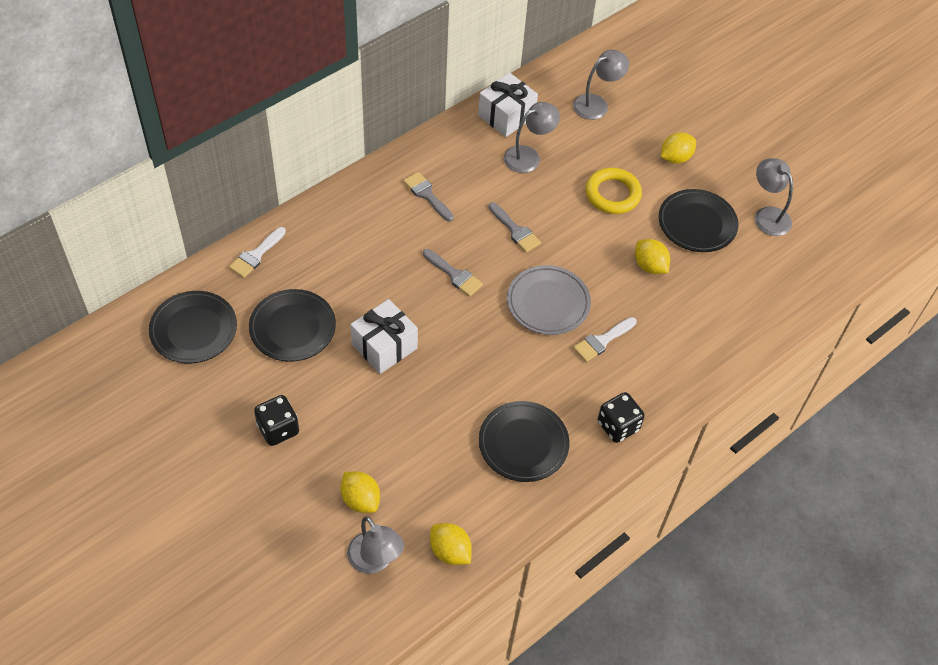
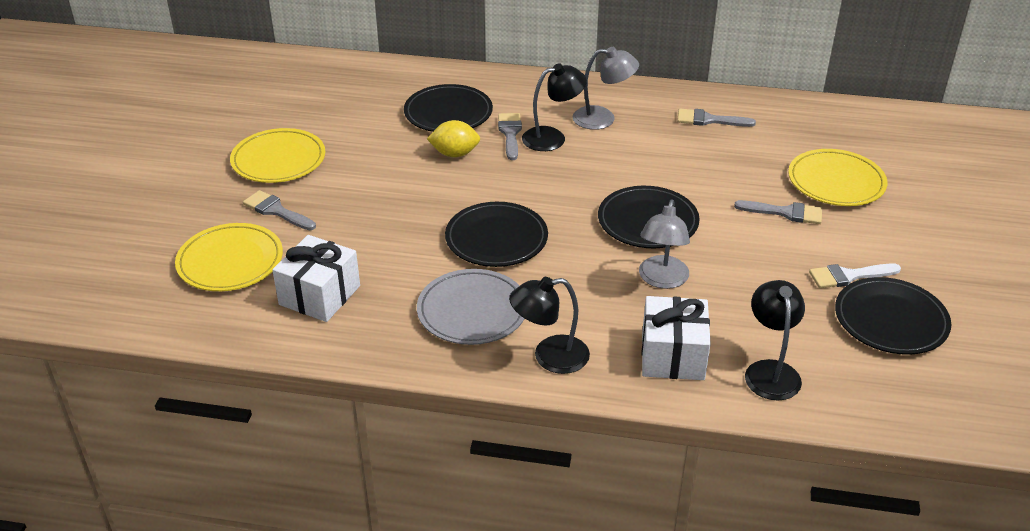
black dice: [254,395,299,446] [598,392,645,443] = 2 -> none = 0
black lamp: none = 0 -> [509,277,590,374] [522,63,587,151] [745,280,805,400] = 3
grey brush: [403,172,454,221] [423,249,483,297] [488,202,541,253] = 3 -> [243,190,316,230] [498,113,522,160] [677,109,756,127] [734,200,822,224] = 4
grey lamp: [347,516,404,574] [504,102,560,173] [573,50,629,120] [755,158,793,236] = 4 -> [572,47,639,130] [639,199,690,289] = 2
white brush: [229,227,286,278] [573,317,636,362] = 2 -> [809,263,901,288] = 1
yellow lemon: [340,471,380,513] [430,523,472,565] [635,239,670,274] [661,132,696,164] = 4 -> [427,120,480,157] = 1
yellow plate: none = 0 -> [175,223,283,291] [230,128,325,183] [788,149,887,206] = 3
yellow ring: [586,168,642,214] = 1 -> none = 0

